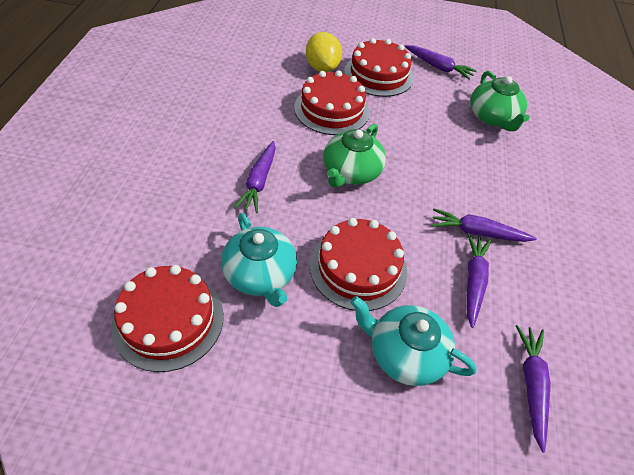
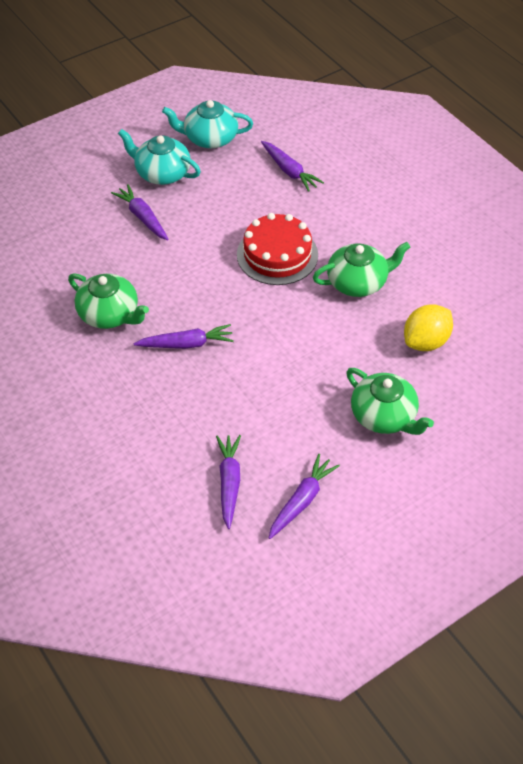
green teapot: [323,124,386,188] [470,71,529,131] = 2 -> [68,273,149,329] [313,242,410,297] [346,368,434,435] = 3
red cake: [111,265,224,372] [294,70,370,135] [310,218,407,311] [344,38,414,97] = 4 -> [237,213,318,285] = 1

